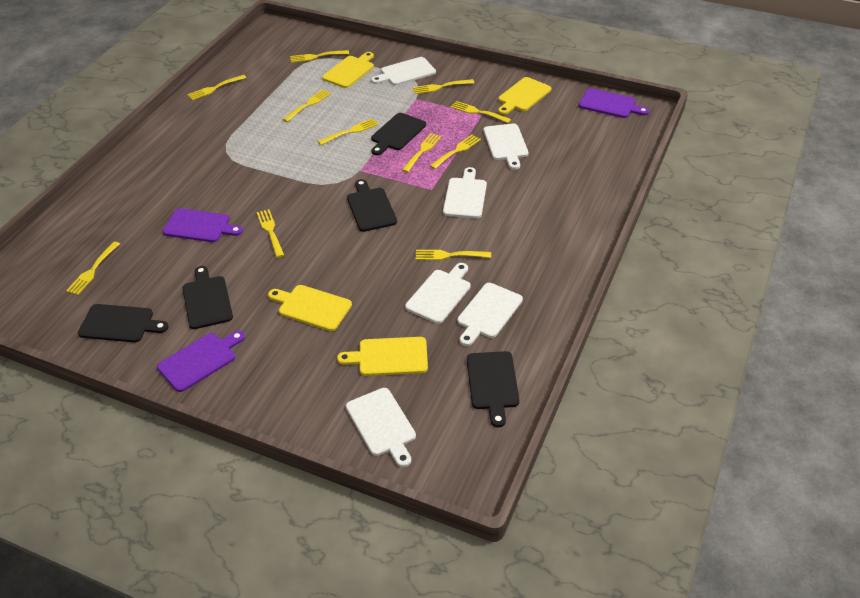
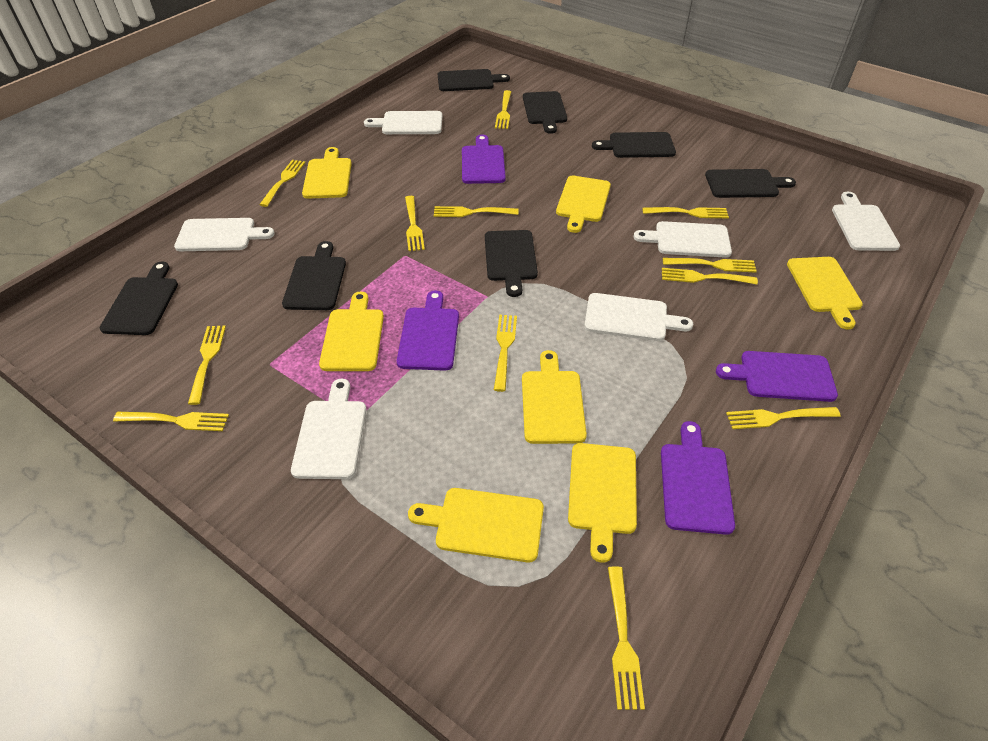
black cutting board: [78,304,169,342] [183,266,233,329] [347,179,397,232] [371,113,426,155] [467,351,519,427] = 5 -> [100,262,178,335] [282,241,346,310] [438,69,510,91] [485,230,538,297] [523,91,567,134] [592,132,676,158] [705,169,796,198] = 7
purple cutting board: [157,331,245,392] [163,208,243,242] [579,88,649,118] = 3 -> [397,290,459,371] [462,135,506,184] [661,421,735,535] [716,351,838,402] = 4
yellow cutting board: [268,285,352,331] [322,52,374,88] [337,337,428,376] [498,77,552,115] = 4 -> [302,147,352,198] [319,292,384,371] [408,488,544,562] [522,350,587,444] [556,176,611,233] [568,443,637,563] [787,257,863,330] = 7
yellow fork: [66,241,120,295] [187,75,246,100] [257,209,284,258] [283,89,331,122] [290,50,349,63] [318,118,378,145] [402,133,441,172] [413,79,474,94] [416,250,491,260] [430,135,481,169] [451,101,511,123] = 11 -> [113,412,229,431] [188,325,226,405] [259,160,305,207] [405,196,425,251] [434,206,518,217] [494,315,517,392] [495,90,511,129] [608,566,645,710] [642,207,729,219] [662,268,758,285] [663,258,757,273] [726,407,841,429] = 12

